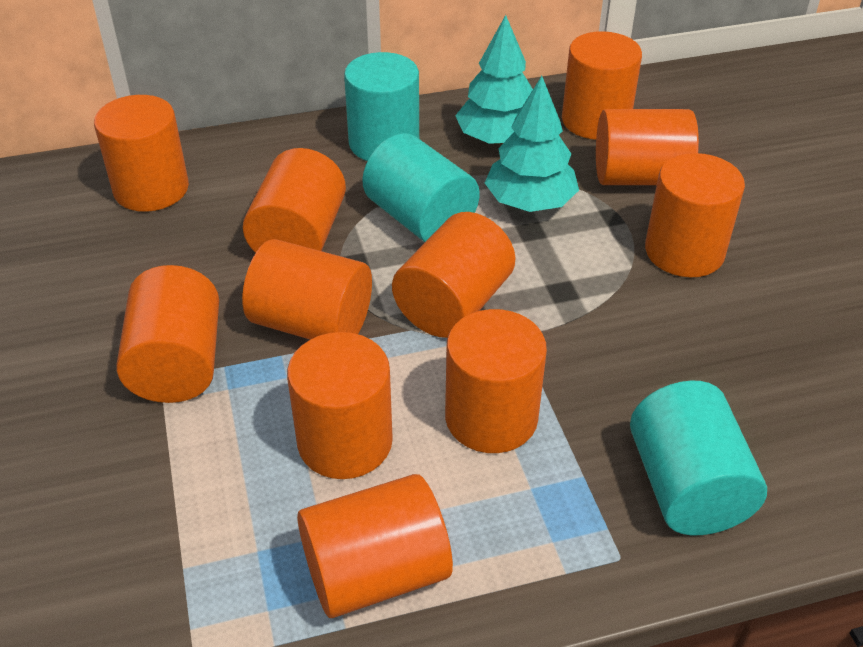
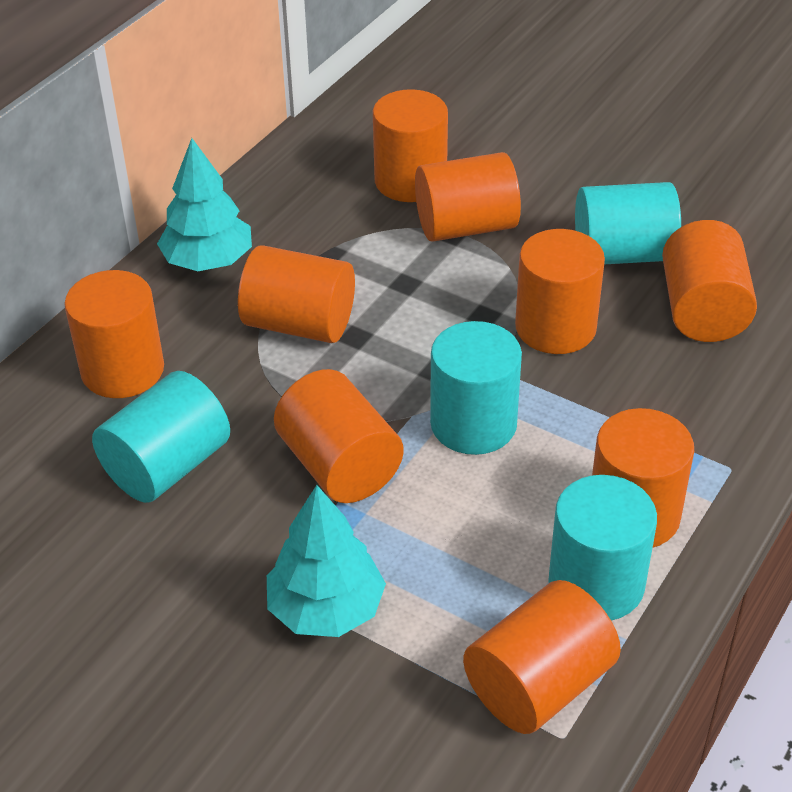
orange cylinder: [94,95,189,212] [116,265,219,403] [242,239,372,339] [243,148,346,253] [287,332,393,479] [297,474,453,618] [392,212,515,338] [445,309,547,453] [562,31,642,140] [596,109,699,185] [645,153,745,277] = 11 -> [64,270,164,398] [238,245,355,343] [274,369,404,503] [373,89,448,202] [415,152,521,242] [463,580,621,734] [515,229,605,354] [592,408,694,548] [662,220,757,342] = 9
turquoise cylinder: [344,52,419,161] [362,133,480,242] [630,381,767,535] = 3 -> [92,371,230,503] [430,321,522,455] [549,475,657,621] [575,182,681,264] = 4

